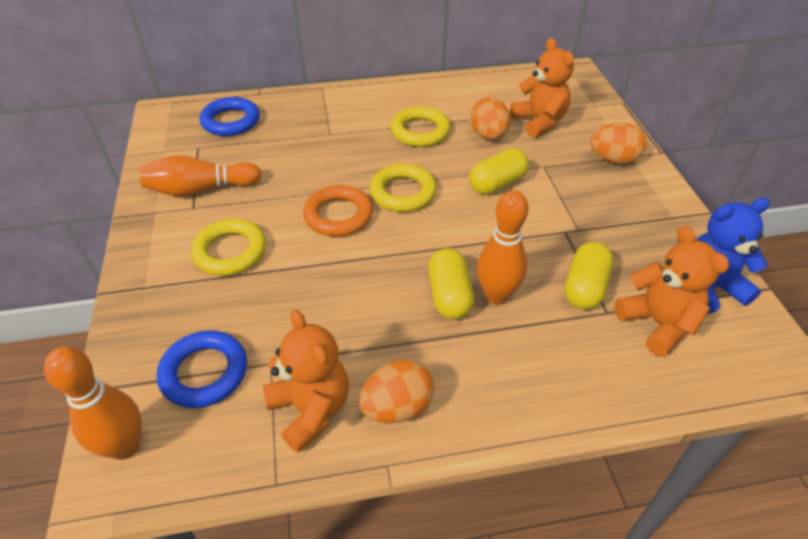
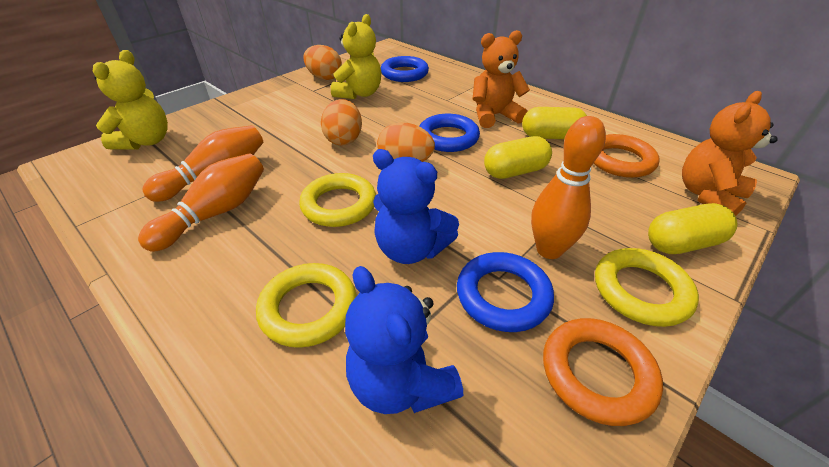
blue ring: [157,330,247,408] [200,97,260,136] = 2 -> [381,56,429,82] [419,114,480,152] [457,252,554,332] = 3
blue teddy bear: [696,198,770,314] = 1 -> [345,266,463,414] [373,149,459,264] = 2
orange ring: [303,185,373,237] = 1 -> [543,318,663,426] [593,134,660,178] = 2
orange teddy bear: [263,310,349,453] [510,38,574,138] [614,226,729,357] = 3 -> [473,30,530,128] [682,91,778,216] = 2
yellow teddy bear: none = 0 -> [93,50,168,150] [331,14,381,99] = 2

